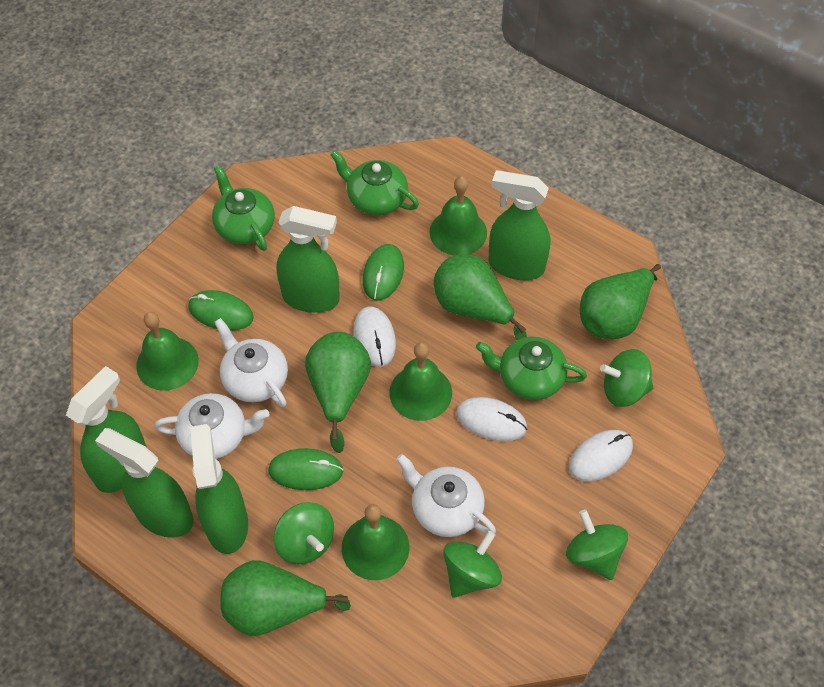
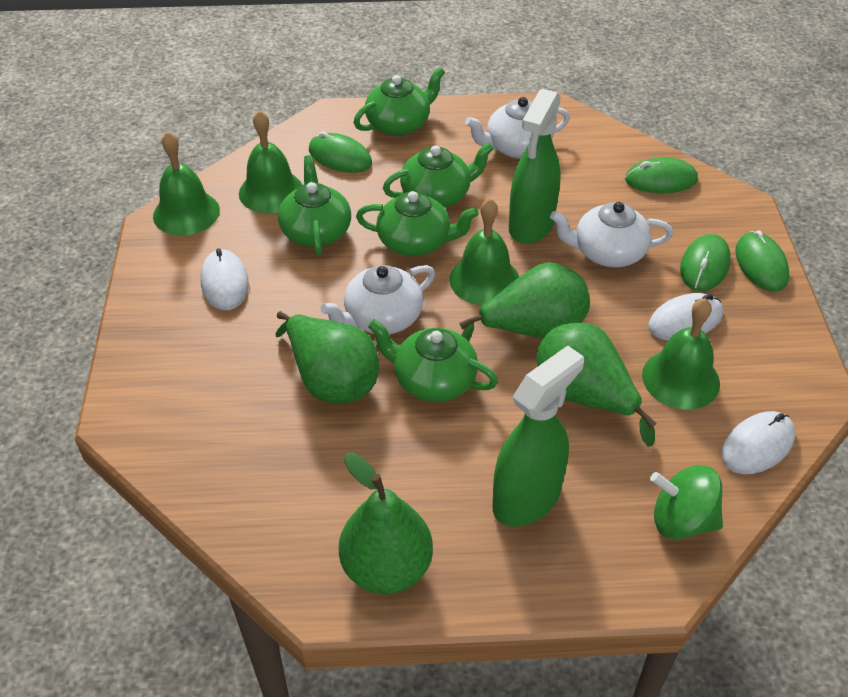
green mouse: [188,290,254,331] [268,448,343,490] [363,244,404,301] = 3 -> [309,132,372,173] [625,157,698,193] [680,234,731,291] [735,230,789,292] = 4
green spinning top: [274,502,334,565] [443,531,502,598] [566,509,628,580] [600,349,653,407] = 4 -> [650,465,723,539] = 1
green spray bottle: [66,366,147,493] [95,428,194,538] [190,424,248,554] [277,206,340,313] [488,170,550,280] = 5 -> [492,346,584,527] [509,89,561,244] = 2
green teapot: [212,165,275,251] [330,150,419,215] [476,337,587,400] = 3 -> [278,155,351,256] [354,67,445,136] [356,191,479,256] [368,320,498,402] [383,143,494,208] = 5

